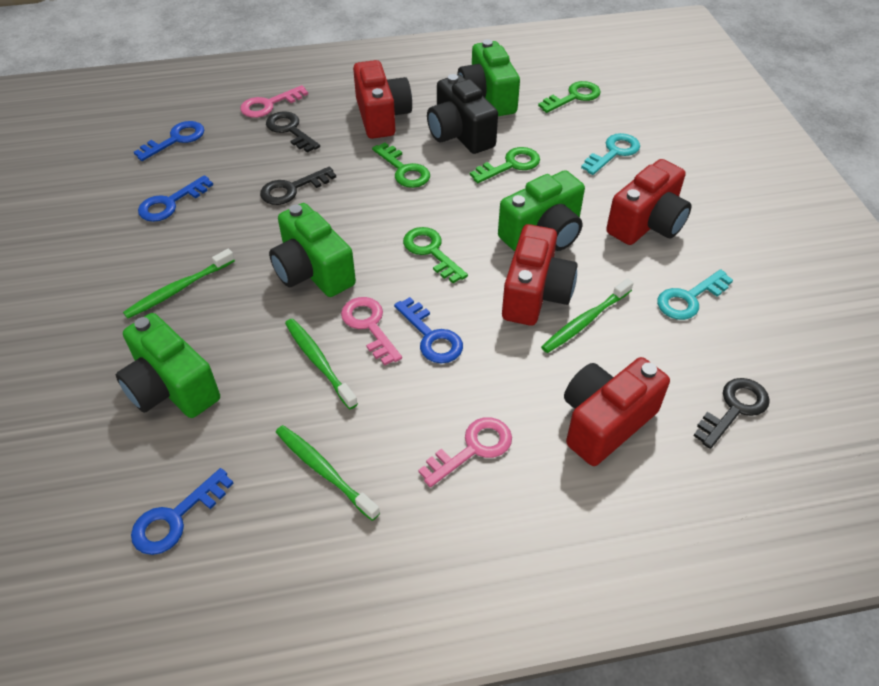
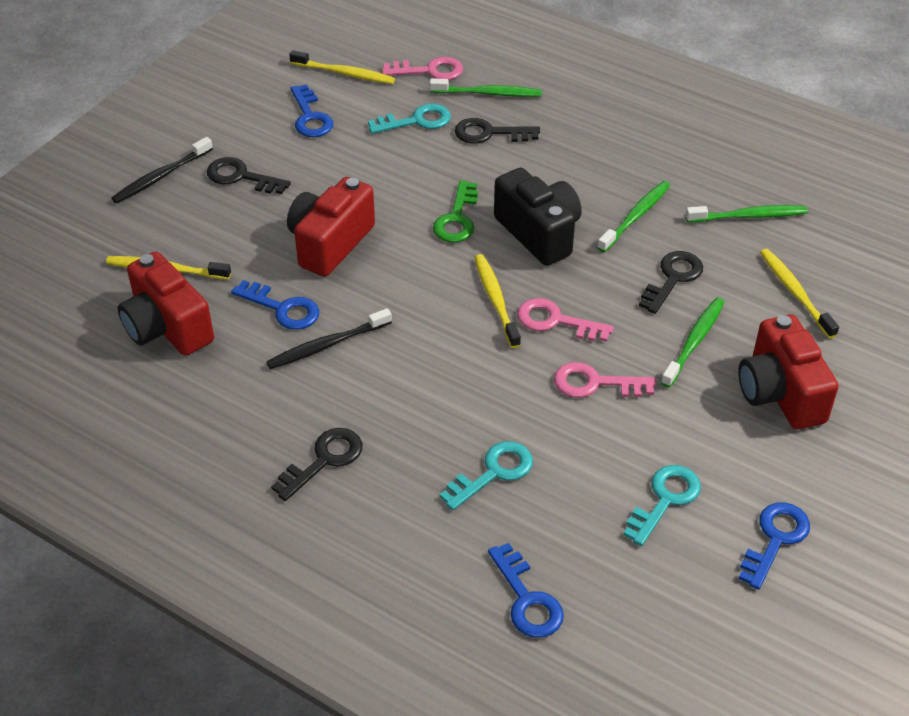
black key: [260,166,336,205] [266,111,320,153] [693,378,770,449] = 3 -> [207,157,291,194] [271,428,362,501] [455,118,540,144] [639,251,703,314] = 4
black toothbrush: none = 0 -> [112,137,213,203] [266,308,392,369] = 2
green camera: [116,313,220,418] [269,203,356,297] [457,39,520,116] [498,170,585,251] = 4 -> none = 0
green key: [372,142,430,188] [403,227,468,283] [470,147,540,183] [538,81,601,113] = 4 -> [433,180,478,242] = 1
red camera: [353,60,412,139] [502,224,578,326] [564,357,670,466] [606,159,692,245] = 4 -> [118,252,214,356] [287,177,375,277] [738,314,839,429] = 3
turquoise key: [581,133,640,175] [657,269,733,320] = 2 -> [368,104,451,134] [440,441,533,510] [623,465,701,546] = 3
yellow toothbrush: none = 0 -> [106,256,231,279] [289,50,395,84] [474,254,521,348] [760,249,839,338] = 4

